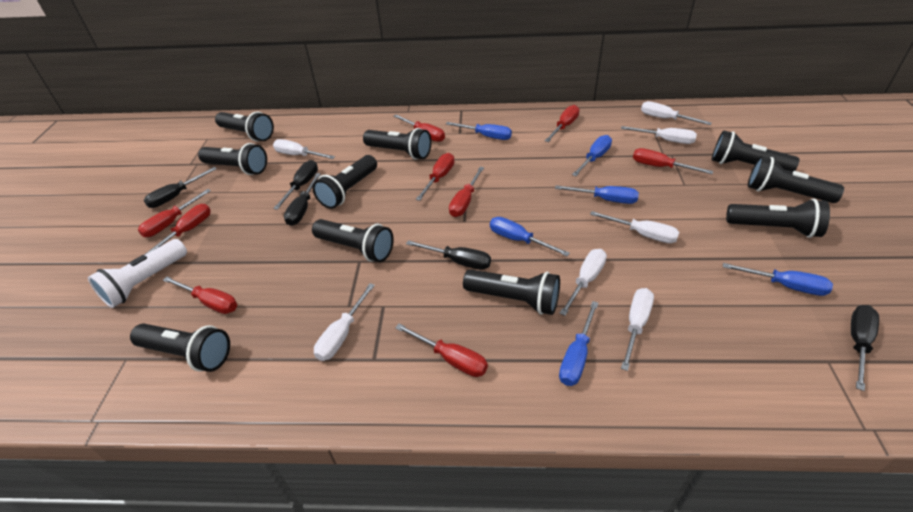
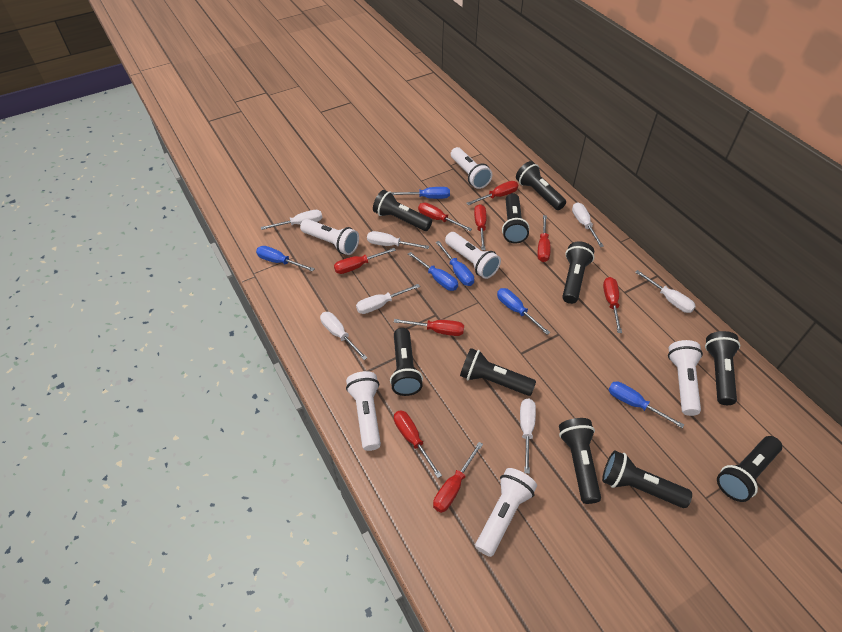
black screwdriver: [143,167,217,208] [273,160,318,210] [284,173,321,226] [406,240,491,270] [851,305,879,391] = 5 -> none = 0
white flashlight: [88,239,187,308] = 1 -> [300,219,359,255] [346,371,381,451] [445,232,501,279] [451,147,492,189] [475,468,537,557] [668,340,703,416] = 6

